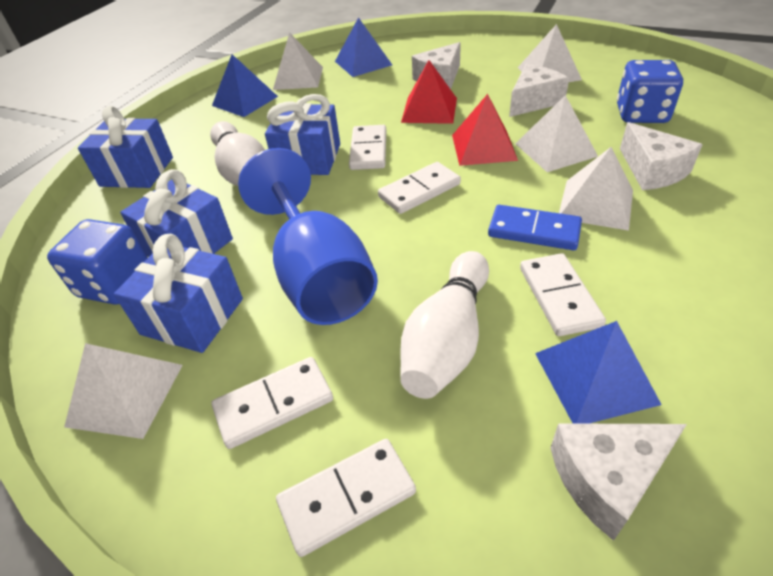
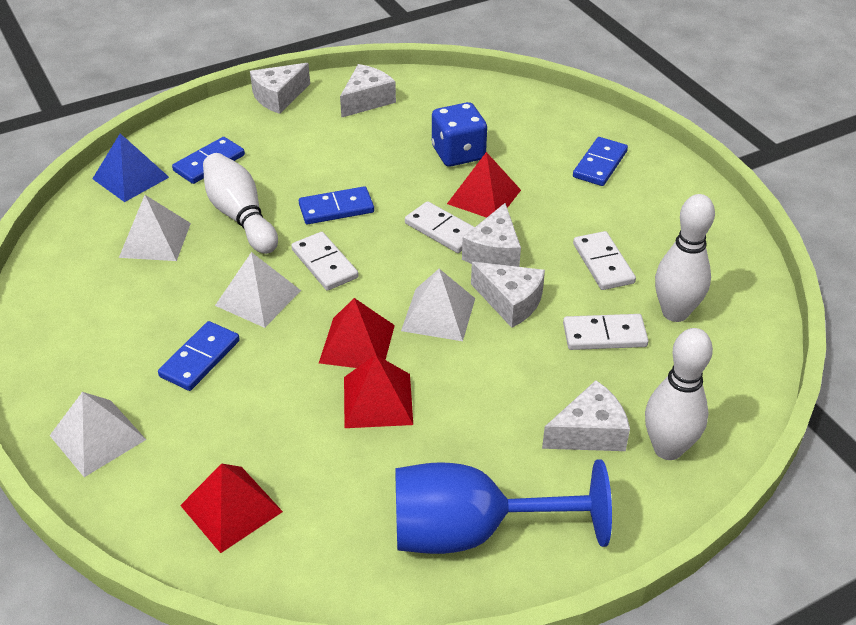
blue dice: [47,219,148,305] [617,60,683,123] = 2 -> [432,102,487,167] = 1
blue domino: [488,205,582,250] = 1 -> [158,321,240,391] [172,137,245,184] [299,186,374,224] [573,137,628,186] = 4
blue gift: [78,106,173,188] [114,234,243,353] [120,169,233,257] [265,94,340,175] = 4 -> none = 0
blue pyramid: [212,54,278,117] [335,17,392,77] [535,321,662,424] = 3 -> [92,133,169,202] = 1
red pyramid: [401,60,457,124] [452,94,518,166] = 2 -> [180,464,283,553] [319,298,395,368] [344,355,413,428] [447,152,521,218] = 4
white bowling pin: [210,121,265,186] [400,251,489,399] = 2 -> [203,153,278,254] [645,328,713,460] [655,194,715,322] = 3
white cheese: [412,42,461,89] [509,64,569,117] [551,423,687,541] [620,122,703,190] = 4 -> [250,63,310,114] [340,64,396,118] [462,203,521,267] [471,262,545,328] [542,380,630,451] = 5
white domino: [212,357,333,449] [276,439,416,557] [349,125,386,170] [378,162,461,214] [520,253,606,336] = 5 -> [291,232,359,291] [405,201,475,253] [563,314,649,350] [573,231,636,290] = 4
white pyramid: [64,343,183,439] [273,32,323,90] [515,95,598,172] [518,24,582,82] [559,147,633,231] = 5 -> [50,392,146,477] [119,195,191,261] [215,252,301,328] [401,269,475,341] = 4

